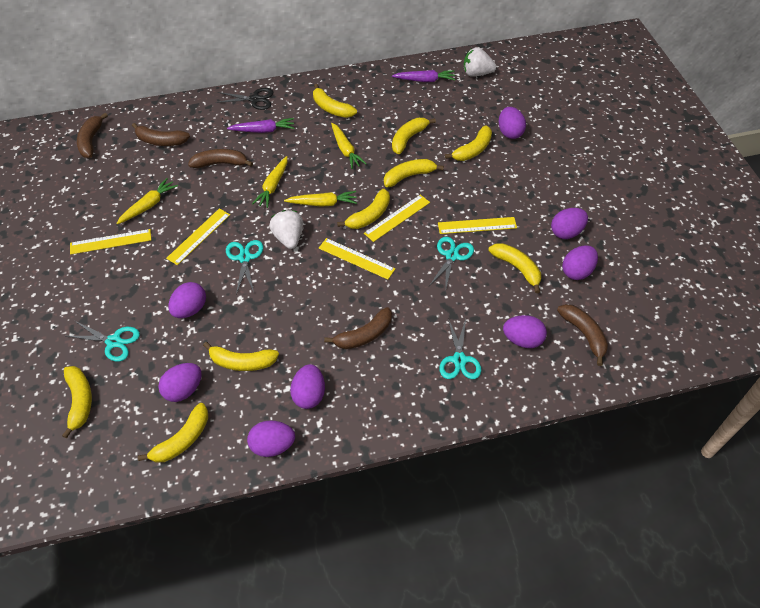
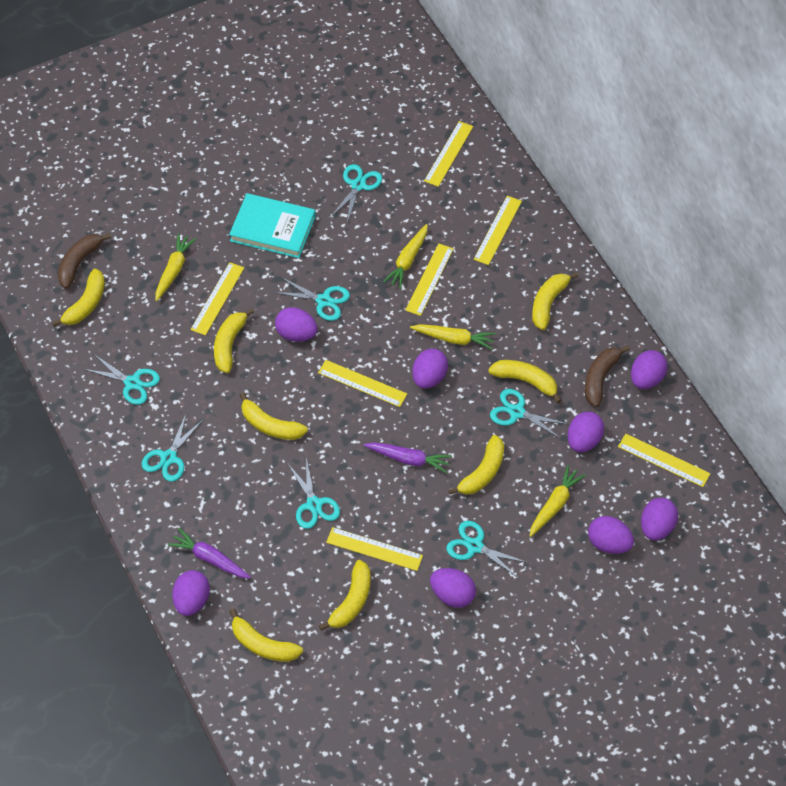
black scissors: [215,88,273,110] = 1 -> none = 0
brown banana: [77,113,108,158] [132,123,190,146] [188,149,253,168] [324,307,392,349] [557,304,608,366] = 5 -> [58,233,111,289] [585,345,630,407] = 2
turquoise book: none = 0 -> [229,193,316,258] = 1
turquoise scissors: [66,321,140,362] [226,240,263,294] [429,237,474,292] [439,319,481,379] = 4 -> [83,355,160,405] [142,412,204,482] [274,277,350,321] [288,457,340,529] [330,164,382,223] [446,521,529,578] [490,389,568,439] = 7
white strawberry: [269,210,303,249] [464,47,496,77] = 2 -> none = 0
yellow banana: [62,366,92,439] [138,403,208,463] [203,342,279,371] [313,84,357,118] [337,189,390,229] [384,159,444,187] [392,118,436,154] [445,126,492,161] [488,243,541,293] = 9 -> [52,269,105,327] [214,308,254,373] [229,609,303,662] [240,392,308,440] [319,560,371,631] [448,435,504,495] [488,360,561,403] [532,272,578,330] = 8
yellow ruler: [70,229,151,255] [166,208,230,265] [319,238,395,280] [364,195,430,242] [438,217,517,234] = 5 -> [190,262,244,336] [318,360,407,407] [326,527,423,571] [405,243,454,316] [424,121,473,187] [474,196,522,265] [618,434,710,487] = 7

